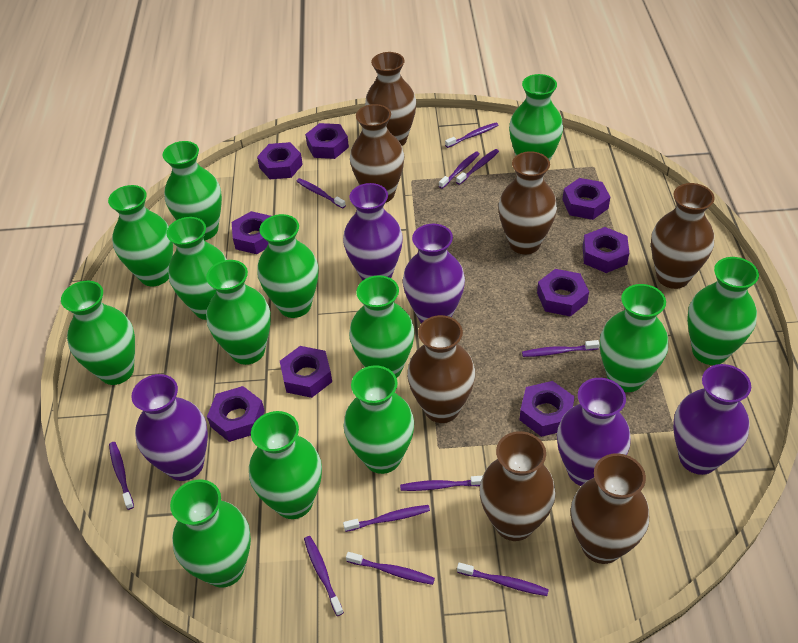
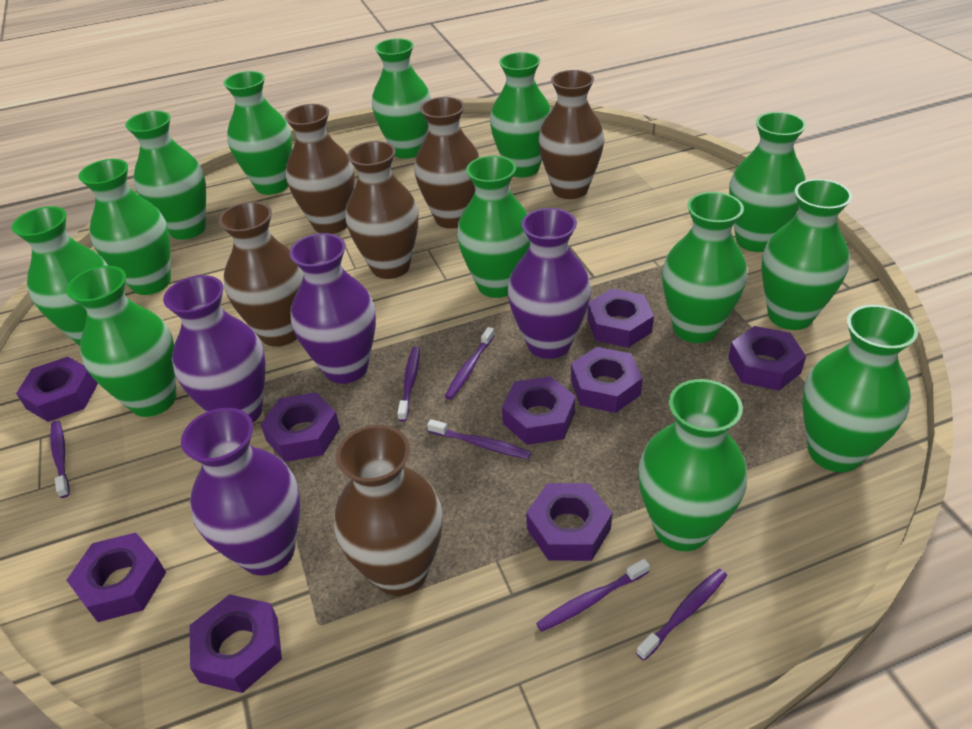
brown vase: [350,104,404,202] [365,52,416,146] [407,315,475,423] [479,431,556,541] [498,151,557,254] [571,453,649,564] [651,183,715,289] = 7 -> [219,202,304,347] [285,104,354,234] [334,425,443,596] [346,141,418,279] [414,97,480,229] [538,70,605,199] = 6
purple toothbrush: [109,442,134,510] [297,178,346,209] [304,536,344,616] [343,505,430,532] [346,552,435,585] [400,476,483,491] [439,151,480,189] [445,122,499,148] [456,149,499,185] [457,562,549,596] [522,340,600,357] = 11 -> [50,421,70,498] [397,347,420,422] [427,419,531,459] [445,327,495,400] [536,559,650,632] [636,569,727,661] = 6
purple vase: [132,374,208,481] [343,183,403,281] [403,224,465,324] [557,378,631,486] [673,364,751,475] = 5 -> [163,275,265,422] [181,408,300,575] [289,233,376,384] [507,208,591,359] = 4

